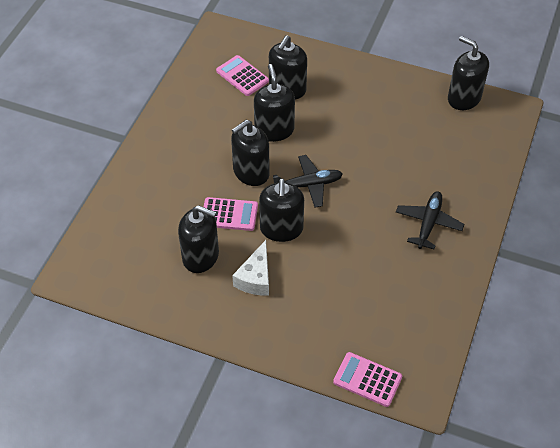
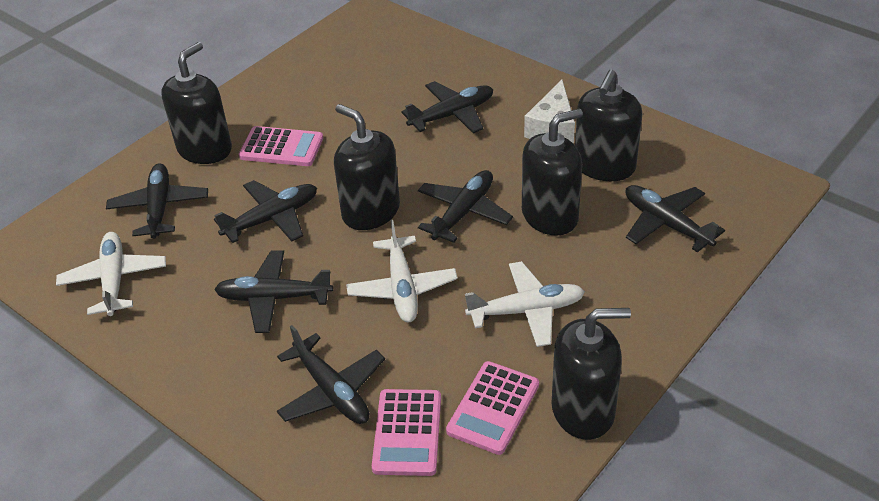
black plane: [273,155,343,208] [396,191,464,249] = 2 -> [106,163,208,239] [214,180,317,243] [214,250,333,333] [277,325,385,424] [401,81,493,133] [418,170,513,243] [625,185,725,252] = 7
black soap dispenser: [178,205,219,273] [231,120,270,186] [254,64,295,142] [259,179,304,242] [269,35,307,100] [448,36,489,110] = 6 -> [161,42,232,164] [334,104,400,230] [522,109,583,236] [551,308,631,440] [575,70,642,181] = 5
white plane: none = 0 -> [56,232,166,316] [346,220,458,322] [465,261,585,347] = 3

